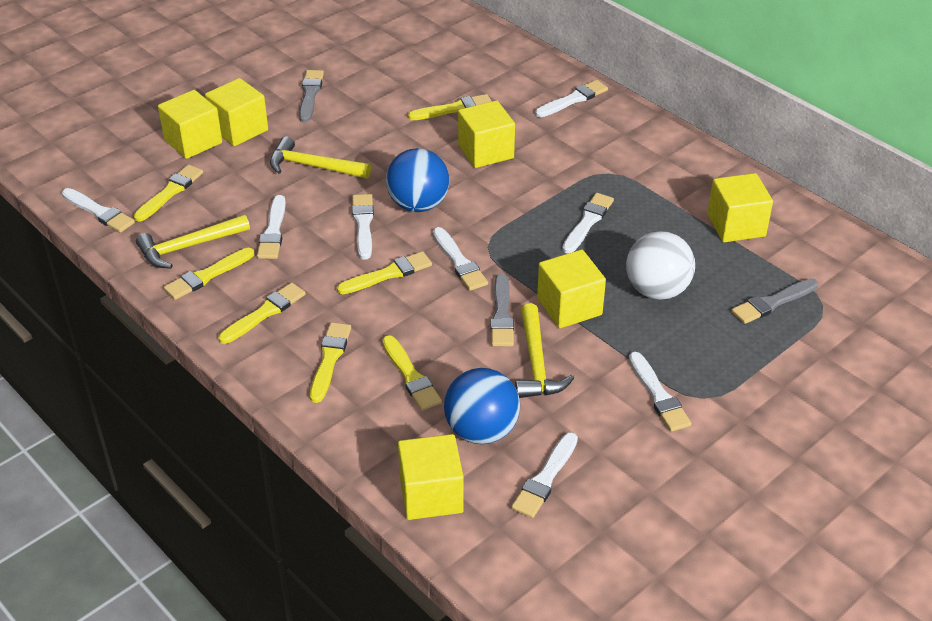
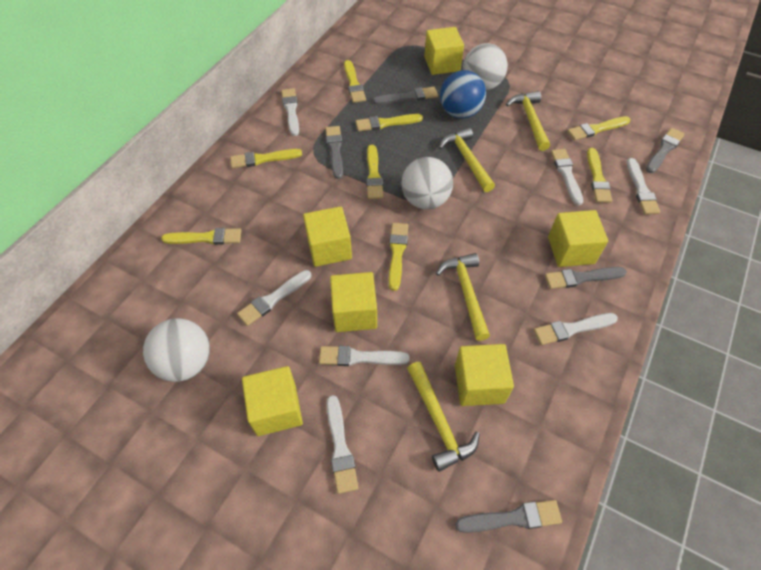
blue ball: [386,148,449,212] [444,368,520,444] = 2 -> [440,70,486,119] = 1
grey brush: [299,70,324,122] [491,274,514,347] [731,278,818,324] = 3 -> [325,126,343,179] [373,87,438,104] [455,500,562,533] [545,267,627,289] [646,128,685,173] = 5
white ball: [626,231,695,300] = 1 -> [143,318,210,382] [401,157,453,209] [463,43,508,90] = 3
white brush: [62,188,135,233] [257,195,286,259] [352,194,374,260] [433,227,488,291] [511,432,578,518] [535,80,608,117] [562,193,614,254] [629,352,692,432] = 8 -> [237,270,311,326] [281,88,299,136] [319,346,410,366] [326,395,358,494] [534,313,618,345] [551,149,583,205] [627,158,660,214] = 7
yellow brush: [134,165,203,222] [164,248,254,300] [219,283,306,344] [310,322,351,403] [337,251,432,294] [382,335,442,411] [408,94,492,120] = 7 -> [161,228,242,245] [230,149,302,168] [344,60,366,103] [355,114,423,132] [366,145,384,199] [389,223,408,291] [567,116,630,140] [587,148,612,203] = 8
yellow hammer: [136,215,250,269] [270,136,371,179] [515,303,574,398] = 3 -> [407,362,480,472] [436,253,490,341] [439,127,495,192] [506,91,550,151] = 4

